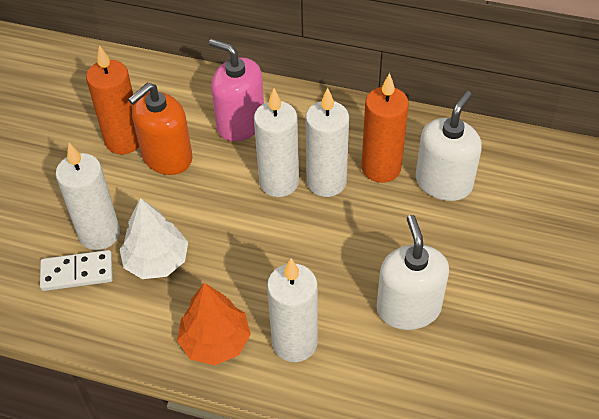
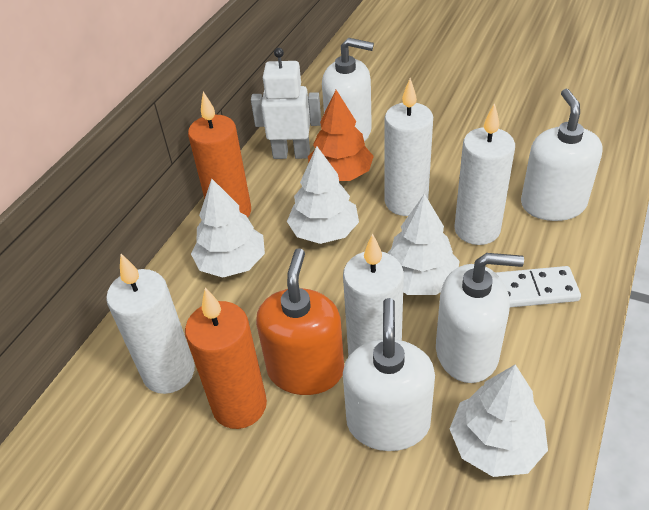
pink soap dispenser: [209,39,264,141] = 1 -> none = 0
white robot: none = 0 -> [251,48,321,159] = 1
white soap dispenser: [377,215,449,330] [416,91,482,201] = 2 -> [322,38,374,142] [343,298,435,451] [436,253,524,383] [521,89,603,221] = 4
white tree: [120,198,188,279] = 1 -> [191,179,265,278] [287,146,359,244] [388,194,460,295] [450,364,548,477] = 4

